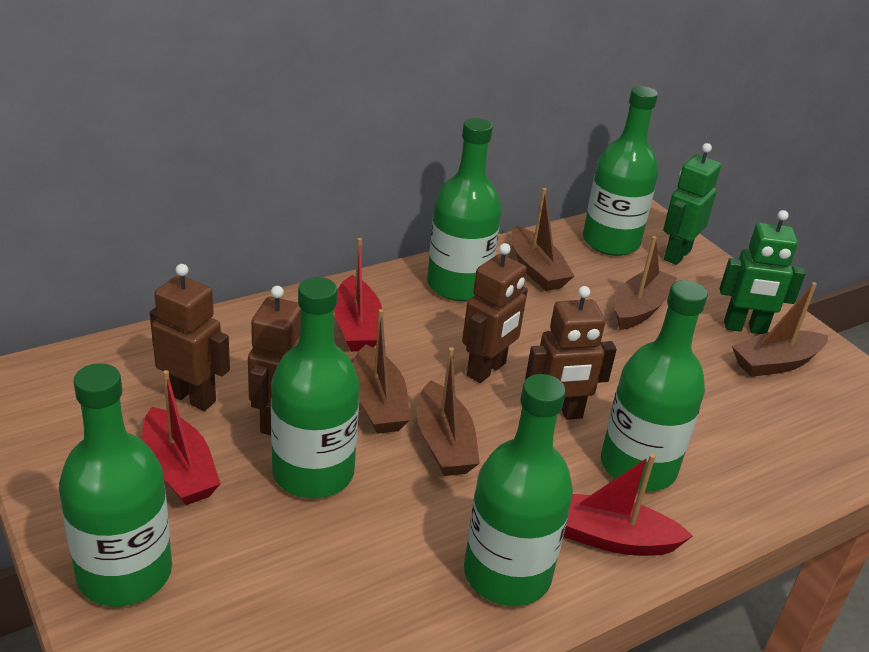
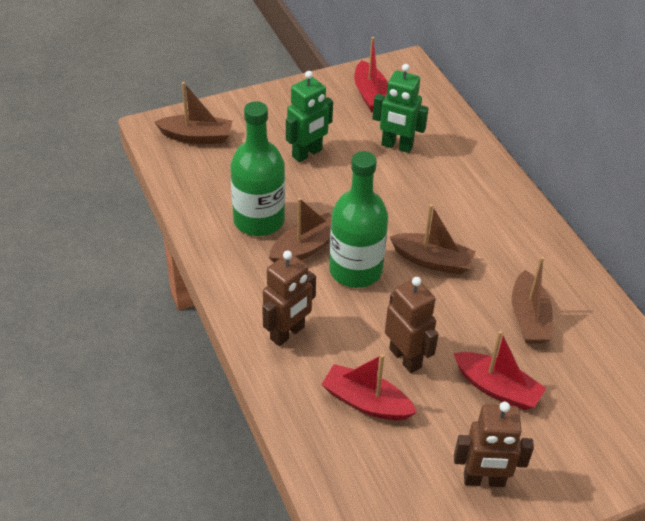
brown boat: [353,309,410,434] [417,347,480,476] [511,188,574,291] [615,236,677,330] [732,282,828,377] = 5 -> [154,82,232,144] [269,198,331,263] [390,204,476,275] [512,257,553,344] = 4
brown robot: [150,264,230,411] [248,286,301,435] [462,243,528,383] [525,286,617,420] = 4 -> [262,251,316,346] [385,277,439,373] [454,402,534,487] = 3
green bottle: [59,363,172,606] [271,277,360,498] [427,118,501,301] [464,374,573,606] [583,86,658,256] [601,280,708,491] = 6 -> [230,101,285,236] [329,151,388,288] = 2

